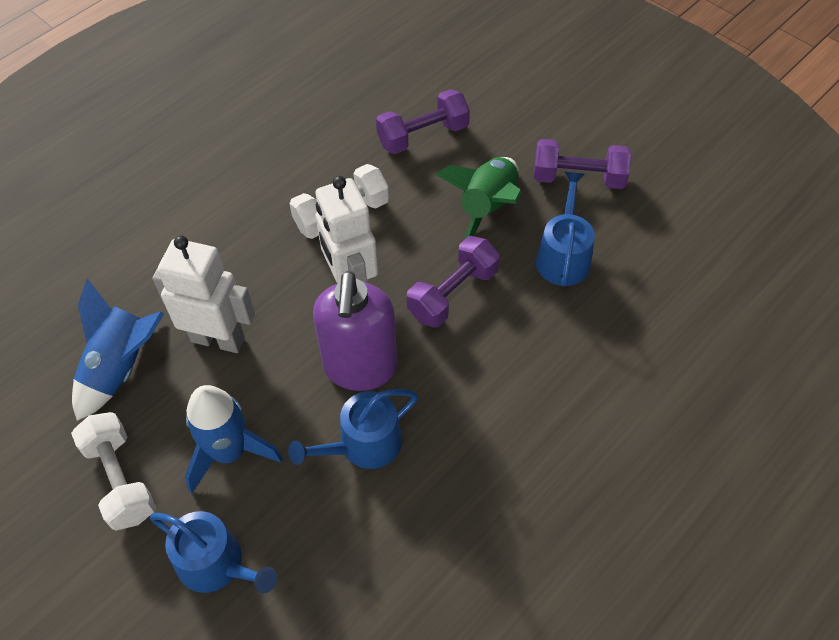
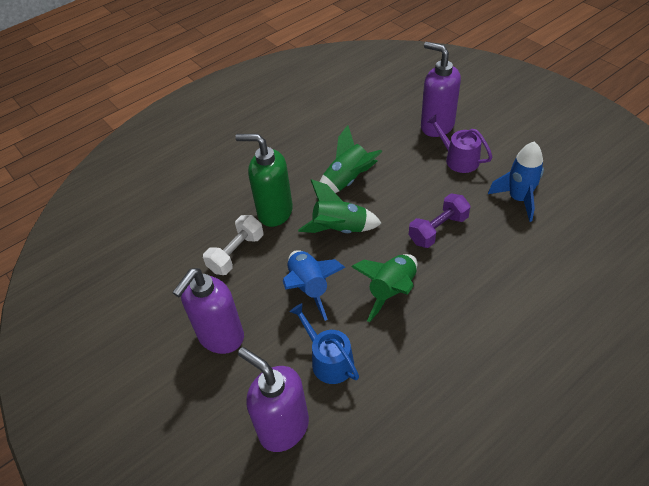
blue watering can: [150,511,277,593] [288,389,418,469] [536,172,595,287] = 3 -> [290,303,359,384] = 1
green rocket: [436,157,522,241] = 1 -> [298,179,382,233] [320,125,383,193] [351,254,417,322] = 3
green soap dispenser: none = 0 -> [235,134,293,227] = 1
purple dumbbell: [376,89,470,154] [407,236,500,328] [534,139,631,189] = 3 -> [409,193,471,248] = 1
purple soap dispenser: [313,271,397,391] = 1 -> [172,268,244,354] [238,347,309,452] [421,42,461,137] = 3
purple watering can: none = 0 -> [427,115,492,173] = 1
white dumbbell: [71,412,156,531] [289,164,389,239] = 2 -> [203,215,263,275] = 1
white robot: [152,236,255,353] [315,176,378,284] = 2 -> none = 0

